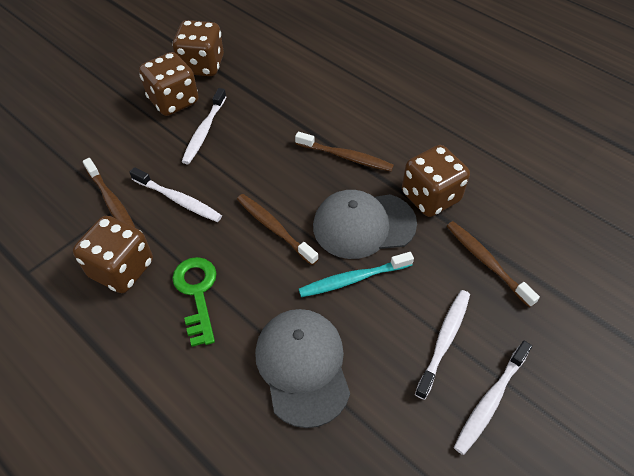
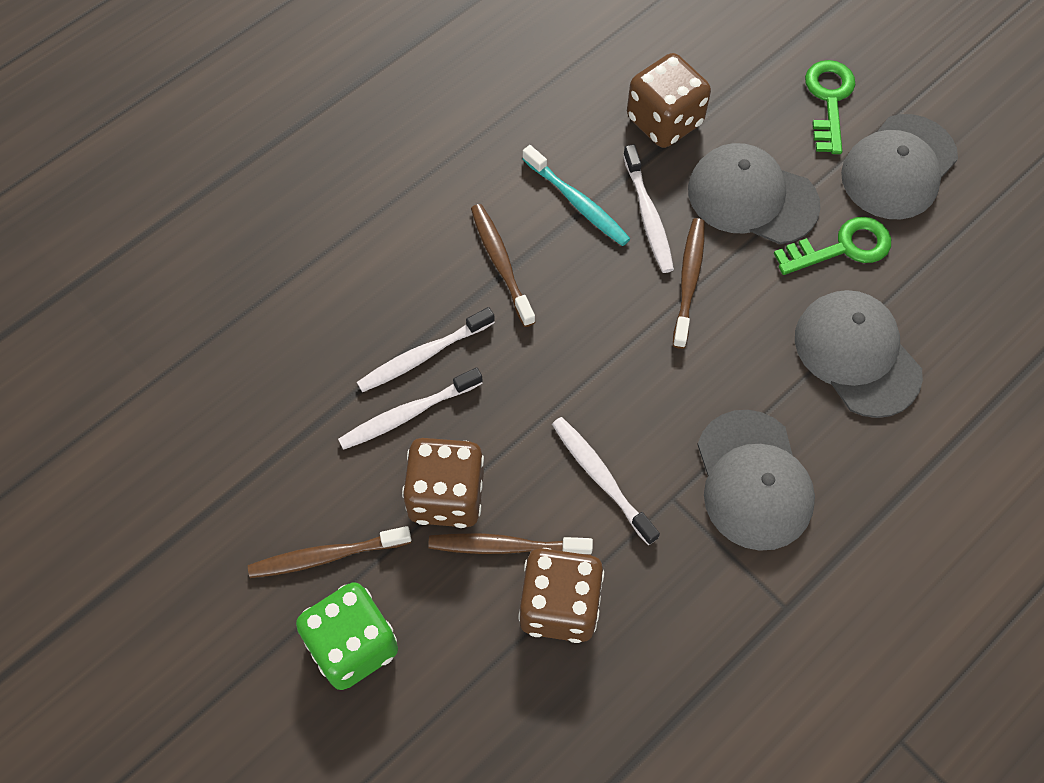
brown dice: [73,216,153,293] [139,52,199,116] [172,20,224,76] [402,145,470,217] = 4 -> [402,438,484,528] [518,548,604,643] [627,53,711,148] = 3
green dice: none = 0 -> [296,582,398,690] = 1
green key: [172,257,217,347] = 1 -> [774,217,891,275] [805,60,855,154] = 2
grey cap: [255,309,350,428] [313,190,417,259] = 2 -> [688,143,821,244] [697,410,815,551] [795,290,923,418] [841,114,958,219] = 4

